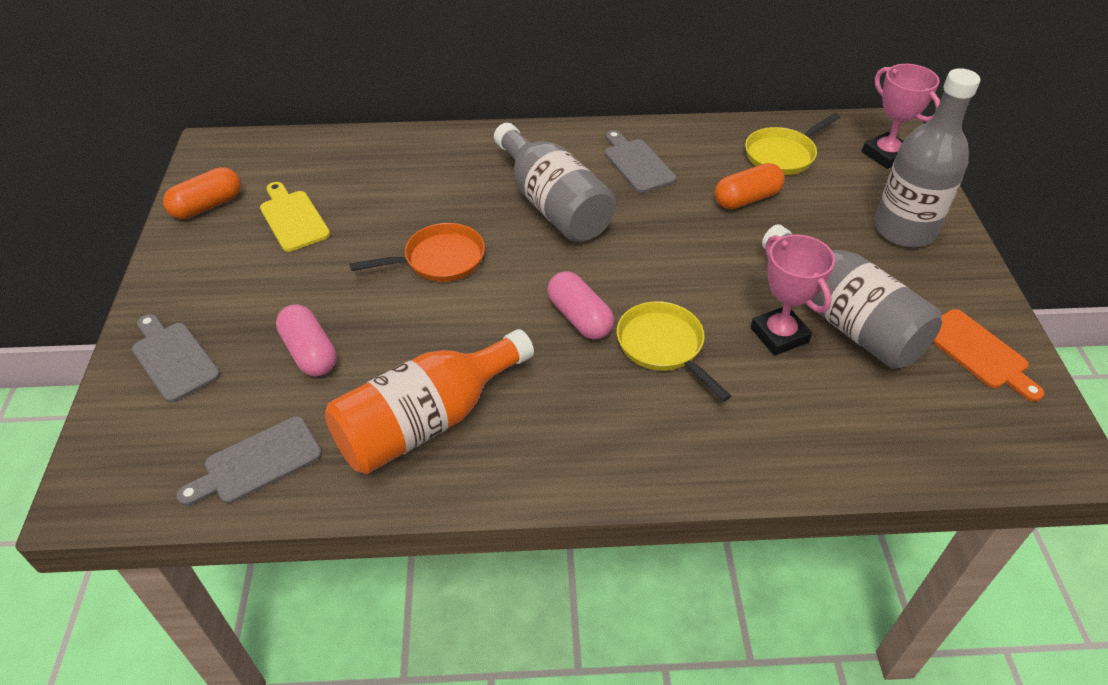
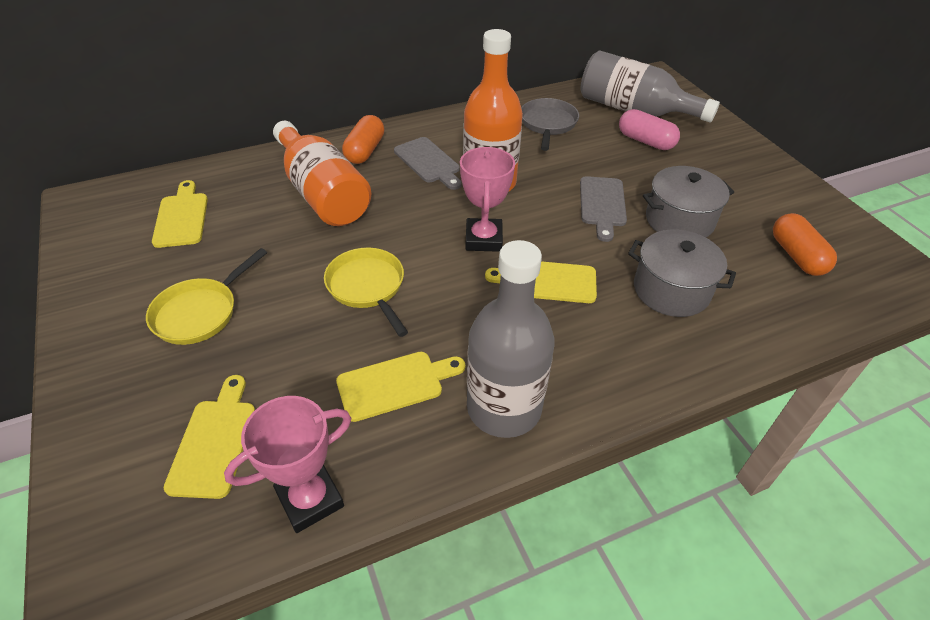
grey bottle: [494,123,616,242] [762,224,942,369] [874,68,980,248] = 3 -> [467,240,555,438] [581,50,720,122] = 2
grey cutting board: [132,314,220,403] [176,416,322,506] [605,130,676,193] = 3 -> [394,137,462,190] [580,176,627,242] = 2
grey pan: none = 0 -> [521,98,579,151] = 1
grey pot: none = 0 -> [628,230,736,317] [643,166,734,237] = 2
orange bottle: [325,329,534,474] = 1 -> [273,121,371,226] [463,29,523,192] = 2
orange cutting board: [933,309,1044,402] = 1 -> none = 0
orange pan: [350,223,485,282] = 1 -> none = 0
pink capsule: [276,304,337,377] [547,271,614,340] = 2 -> [619,109,680,150] = 1
yellow cutting board: [260,182,330,252] = 1 -> [152,180,208,248] [164,375,255,499] [336,352,465,422] [485,261,597,303] = 4

